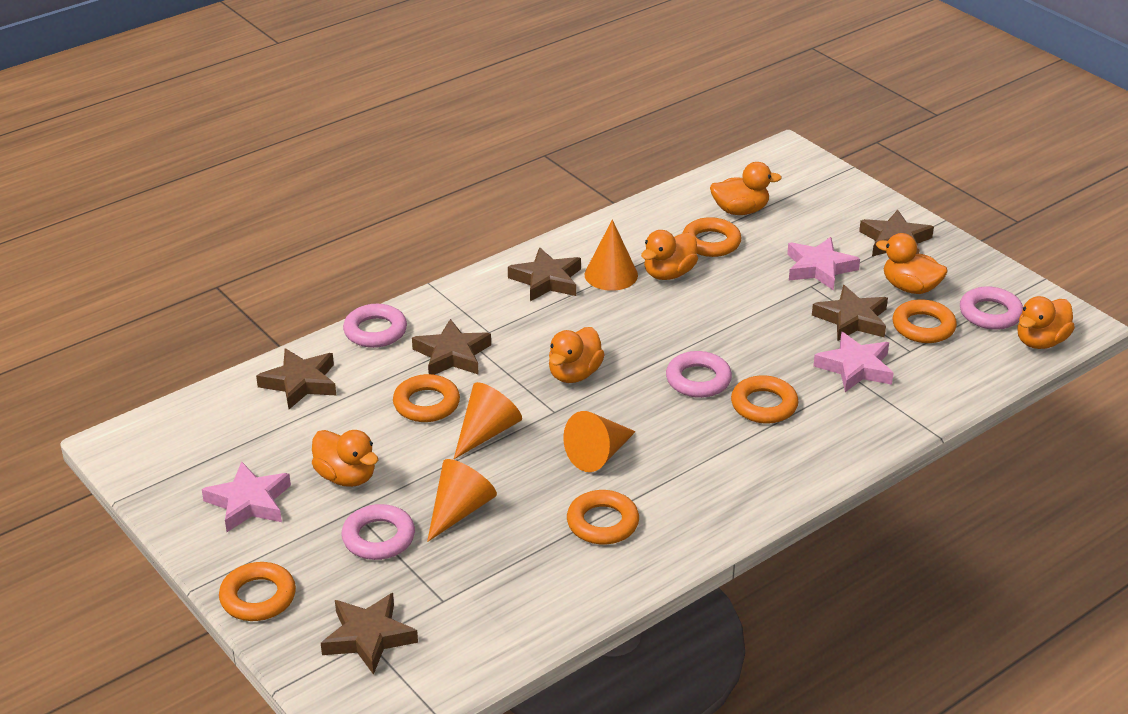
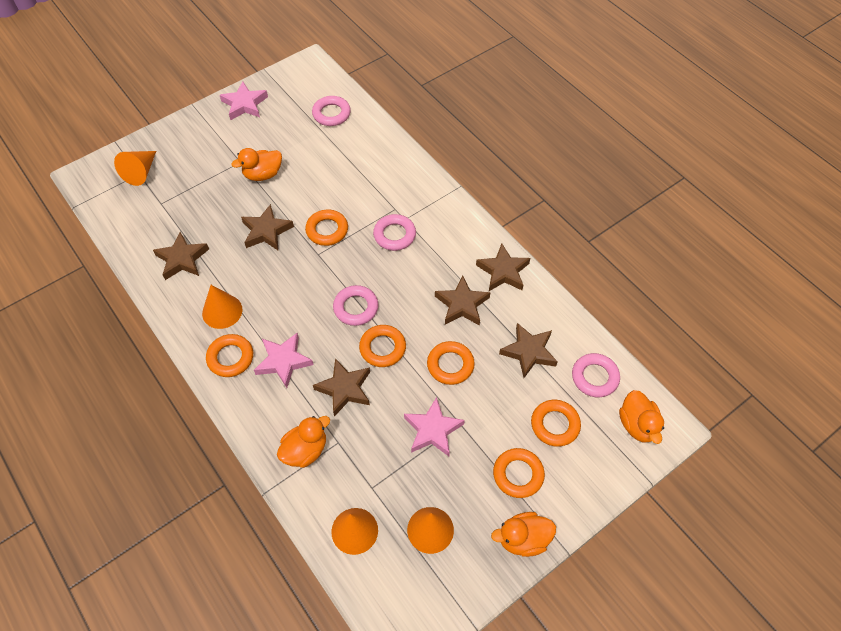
orange duck: [312,430,378,487] [549,327,605,383] [641,230,698,280] [710,162,782,215] [876,233,948,294] [1018,296,1075,349] = 6 -> [231,148,282,181] [277,416,330,468] [491,512,556,557] [619,390,664,444] = 4

